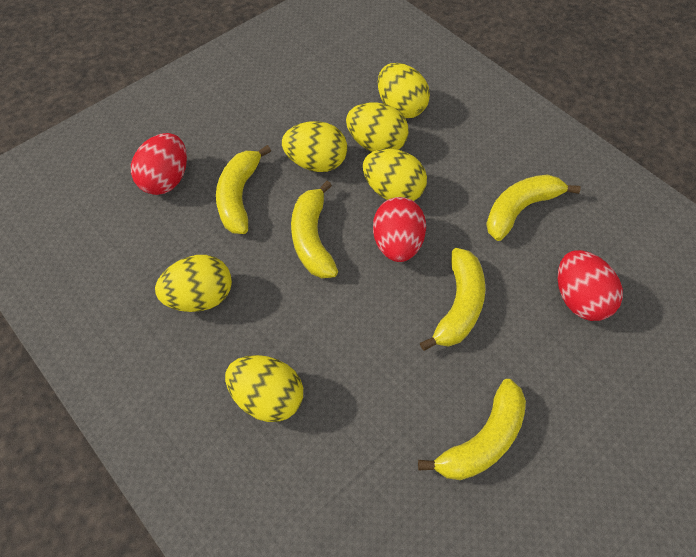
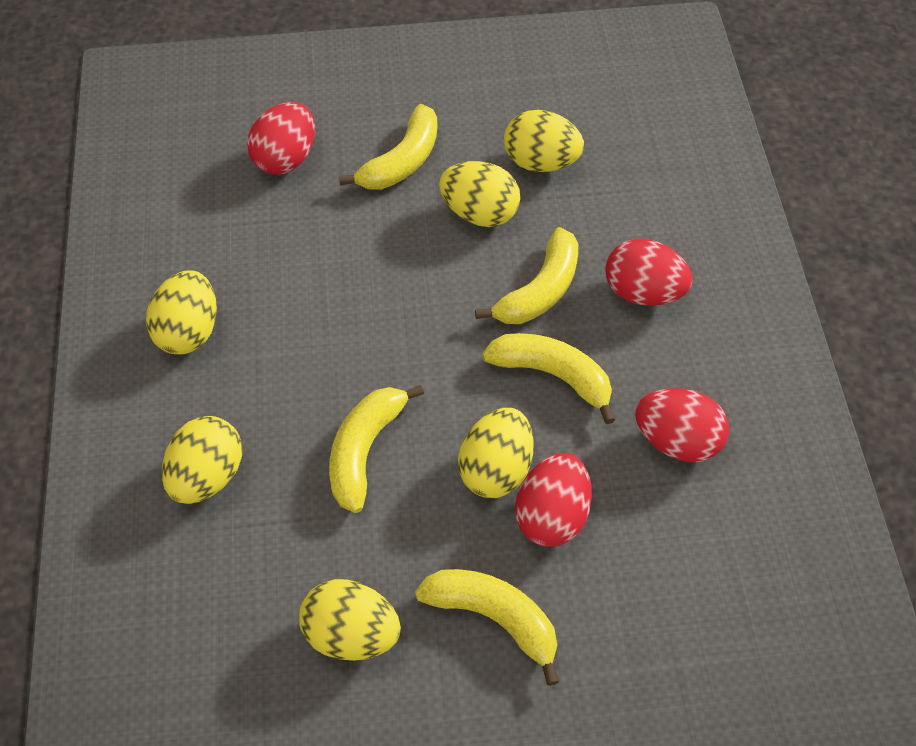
red egg: [131,133,187,195] [373,197,426,262] [558,250,623,321] = 3 -> [247,102,315,174] [515,453,592,547] [605,239,693,306] [635,388,729,463] = 4

